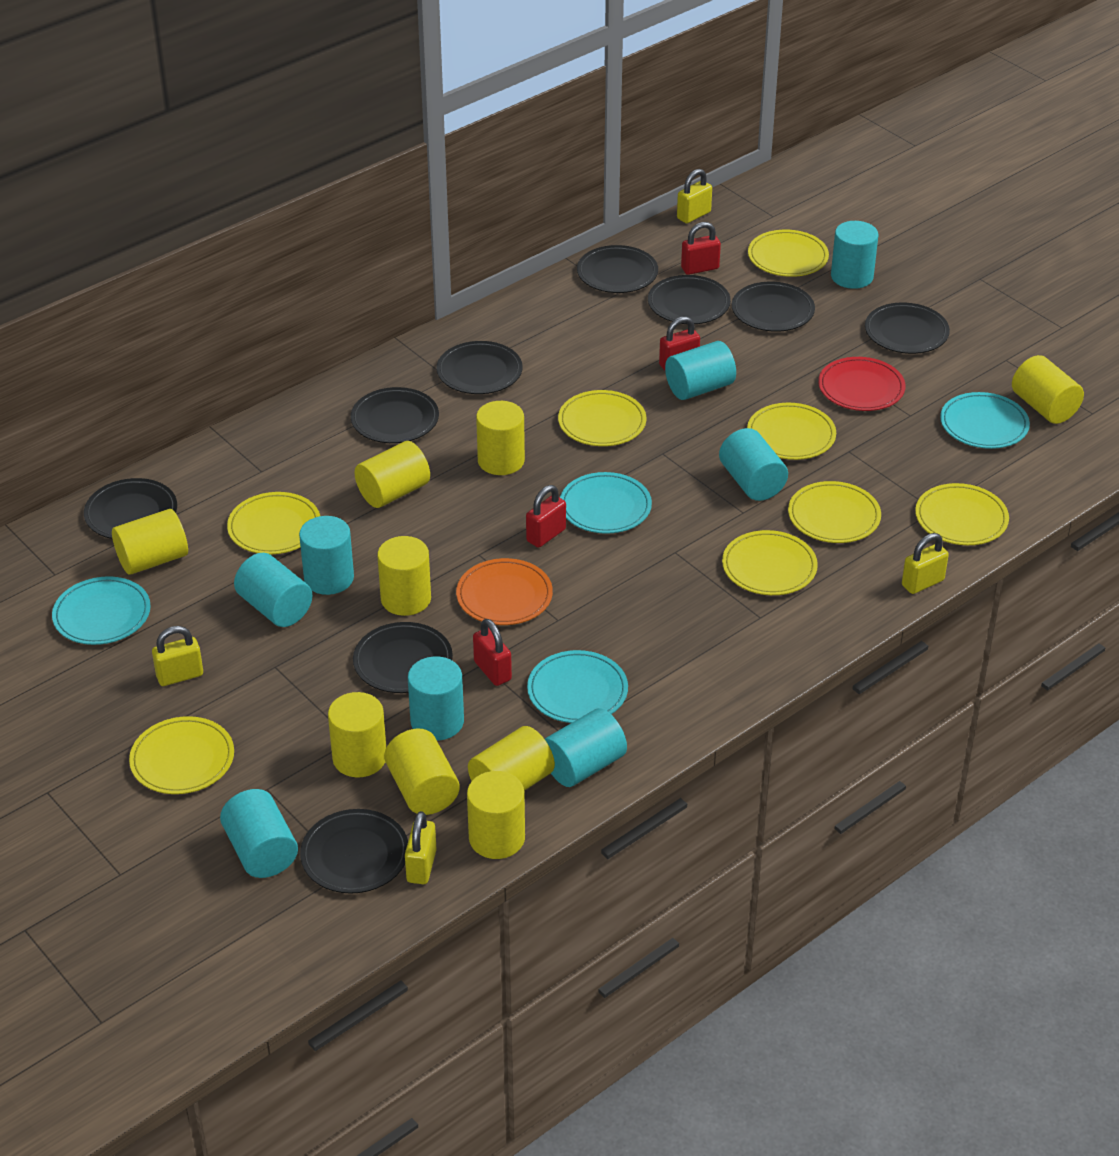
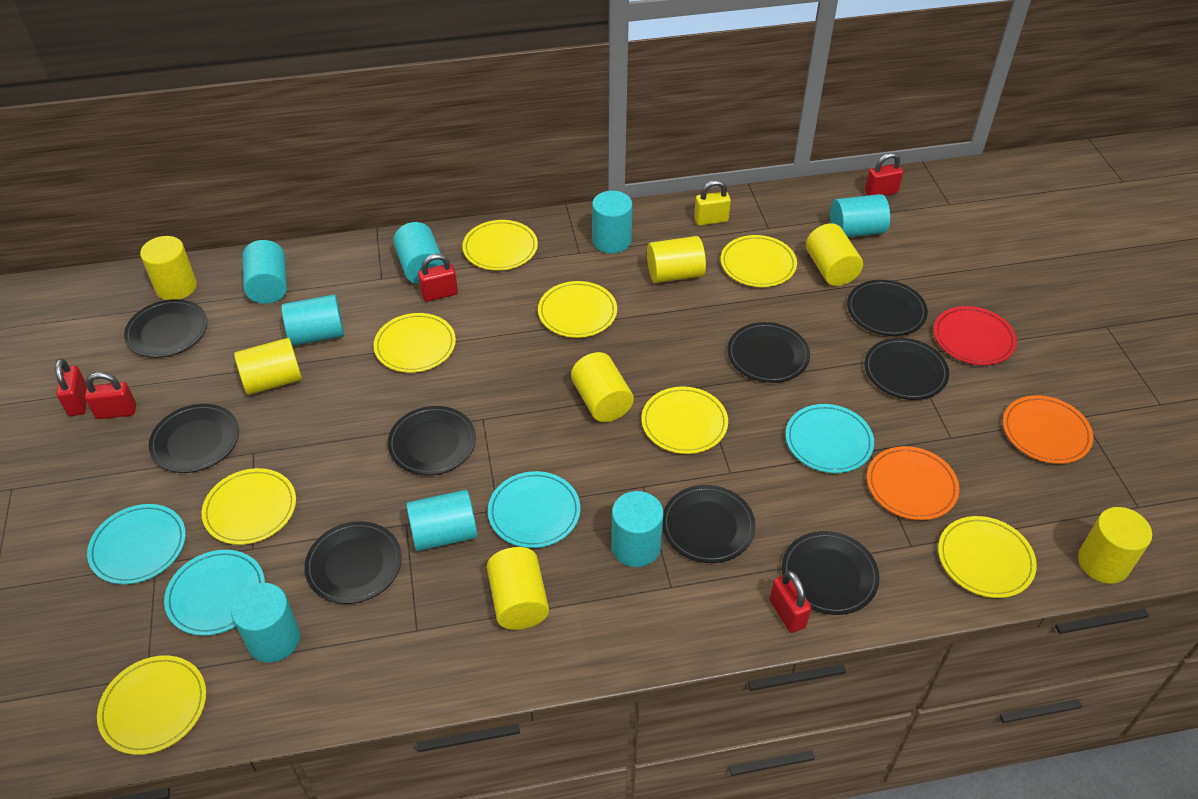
orange plate: [456,558,553,625] = 1 -> [867,446,959,520] [1003,395,1093,464] = 2
red padlock: [473,619,512,686] [526,485,566,548] [659,316,700,371] [681,222,721,275] = 4 -> [55,359,87,416] [85,372,136,419] [418,254,458,302] [770,571,812,633] [865,153,903,196] = 5
yellow cylinder: [112,509,188,575] [328,692,386,777] [354,441,430,508] [377,536,431,616] [384,729,460,815] [467,771,525,859] [468,726,555,791] [476,401,525,475] [1012,355,1084,424] = 9 -> [140,236,197,300] [234,338,302,395] [487,547,549,630] [571,352,634,422] [647,236,706,283] [806,223,863,286] [1078,507,1152,584] = 7
yellow padlock: [152,626,203,686] [405,811,437,884] [677,169,712,223] [902,533,949,594] = 4 -> [694,180,731,226] = 1

